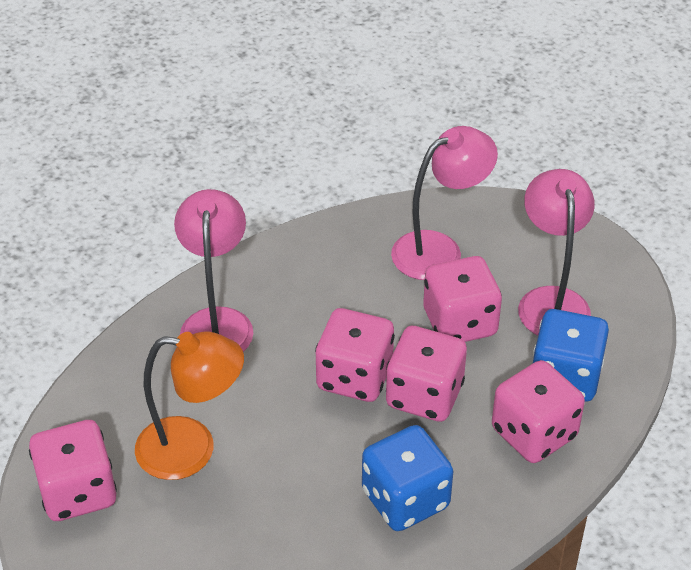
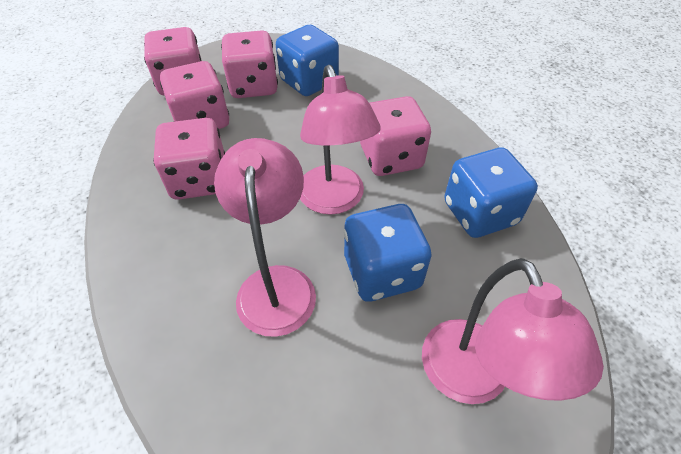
blue dice: [362,425,453,531] [533,309,609,401] = 2 -> [276,25,339,96] [344,204,432,302] [444,147,538,238] = 3
orange lamp: [135,331,244,480] = 1 -> none = 0

